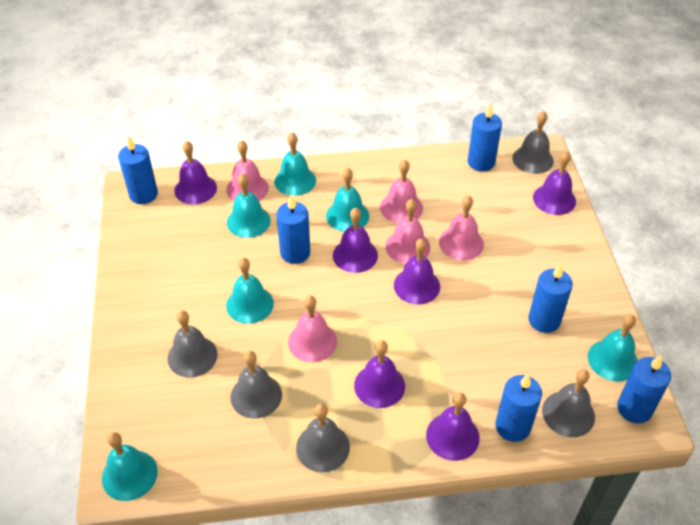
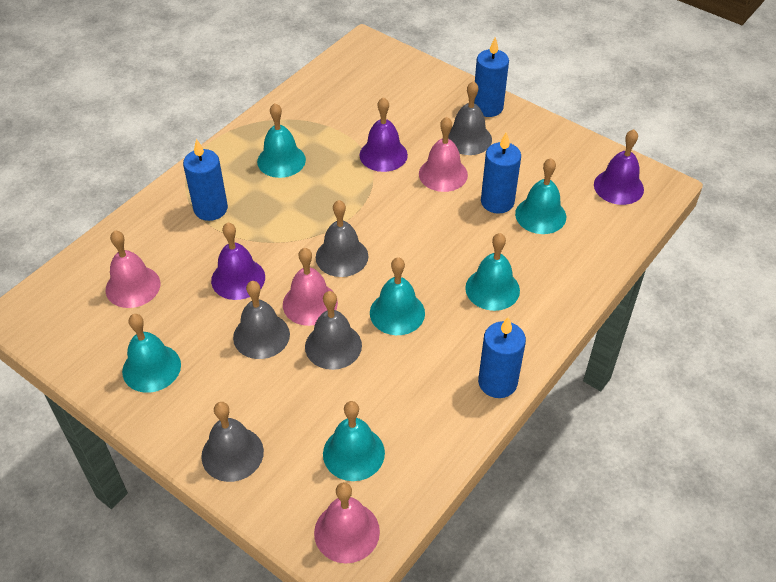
blue candle: [118,135,158,204] [276,195,310,264] [468,103,502,172] [495,374,542,442] [528,264,573,333] [617,355,671,424] = 6 -> [183,139,228,221] [474,37,509,117] [478,317,526,398] [481,132,521,214] = 4
pink bell: [226,140,269,201] [288,296,337,362] [380,160,423,223] [385,199,430,264] [439,195,484,260] = 5 -> [106,231,160,308] [283,248,338,326] [314,482,380,563] [419,117,468,192] = 4
purple bell: [174,141,217,204] [333,208,378,273] [354,340,405,408] [394,239,440,304] [426,392,480,461] [533,151,576,215] = 6 -> [211,223,265,300] [360,97,408,172] [594,129,644,205] = 3

